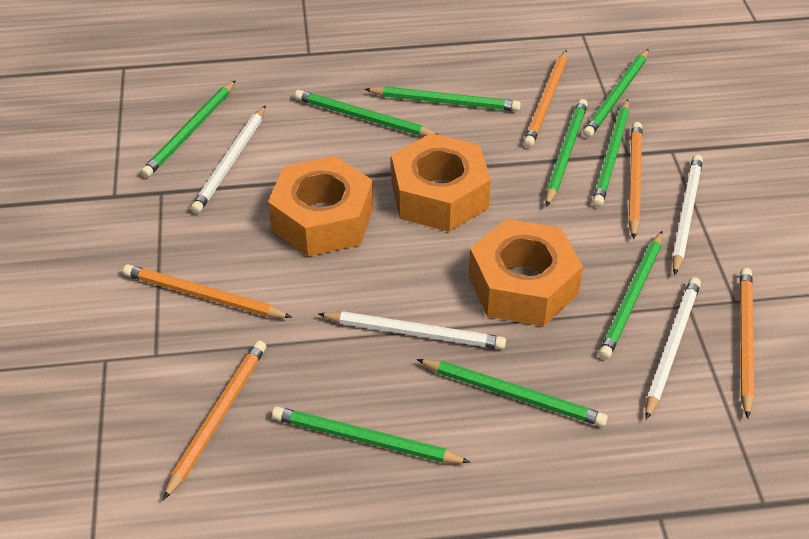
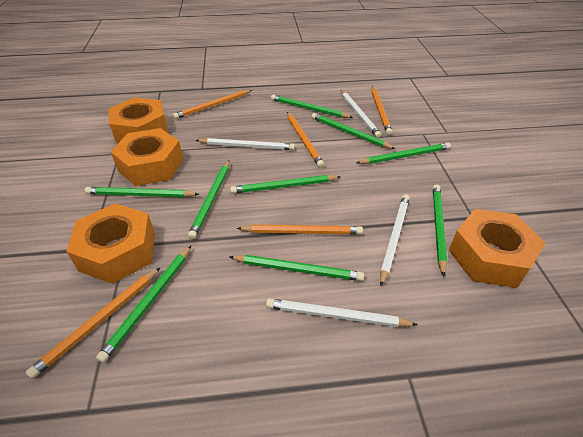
orange nut: [268,156,373,257] [391,133,491,232] [469,219,583,326] = 3 -> [66,203,155,284] [108,97,169,143] [111,128,184,186] [449,209,546,288] = 4

